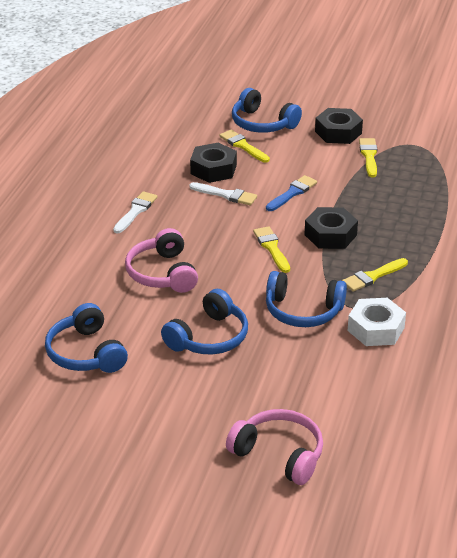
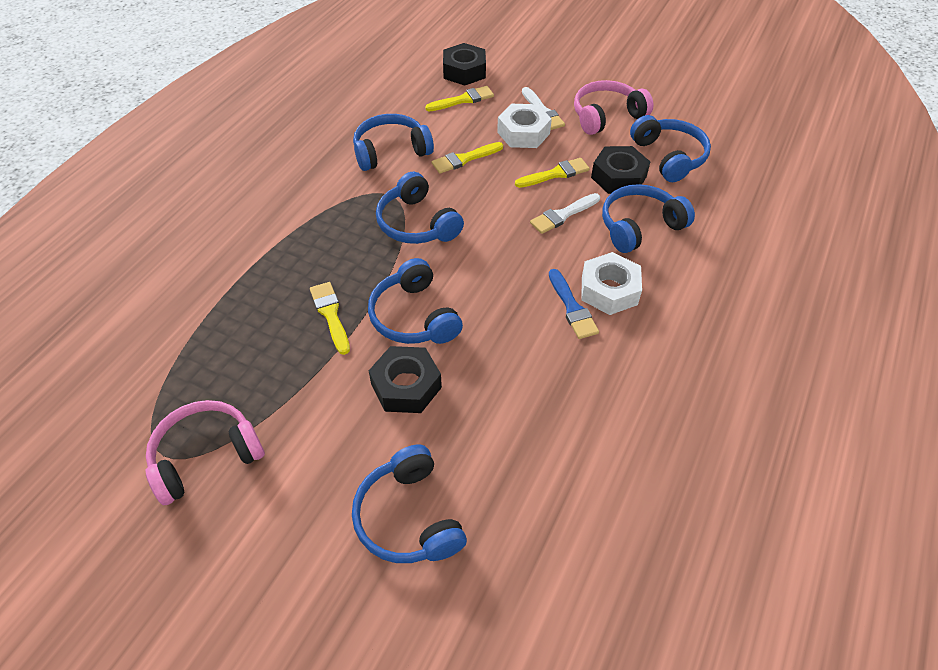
blue headphones: [45,303,128,373] [161,289,248,354] [232,88,302,133] [266,271,347,327] = 4 -> [352,444,467,563] [353,114,434,171] [368,258,463,344] [376,172,464,244] [602,184,695,253] [630,115,711,182] = 6
white nut: [348,298,406,346] = 1 -> [497,104,552,148] [581,252,642,315] = 2

